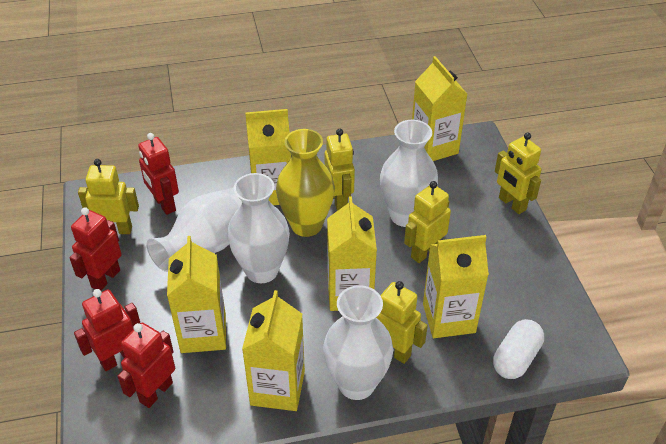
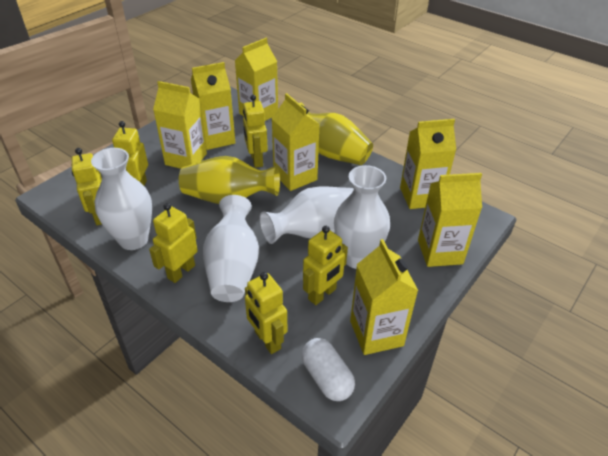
red robot: [70,208,122,290] [74,289,140,371] [117,323,175,408] [138,133,179,215] = 4 -> none = 0
yellow carton: [167,236,226,353] [242,290,305,411] [245,109,291,205] [327,196,377,311] [412,56,467,161] [423,235,489,338] = 6 -> [153,81,207,169] [191,62,235,150] [235,38,278,121] [272,93,320,191] [350,239,418,355] [400,119,456,209] [418,173,482,267] = 7
yellow robot: [78,159,139,234] [325,129,355,211] [376,281,428,364] [404,181,451,263] [495,132,541,214] = 5 -> [72,148,102,225] [112,121,148,186] [149,203,198,283] [243,95,268,168] [245,272,287,354] [303,226,348,305] = 6
yellow vase: [276,129,335,237] = 1 -> [179,156,280,204] [299,103,373,165] = 2

